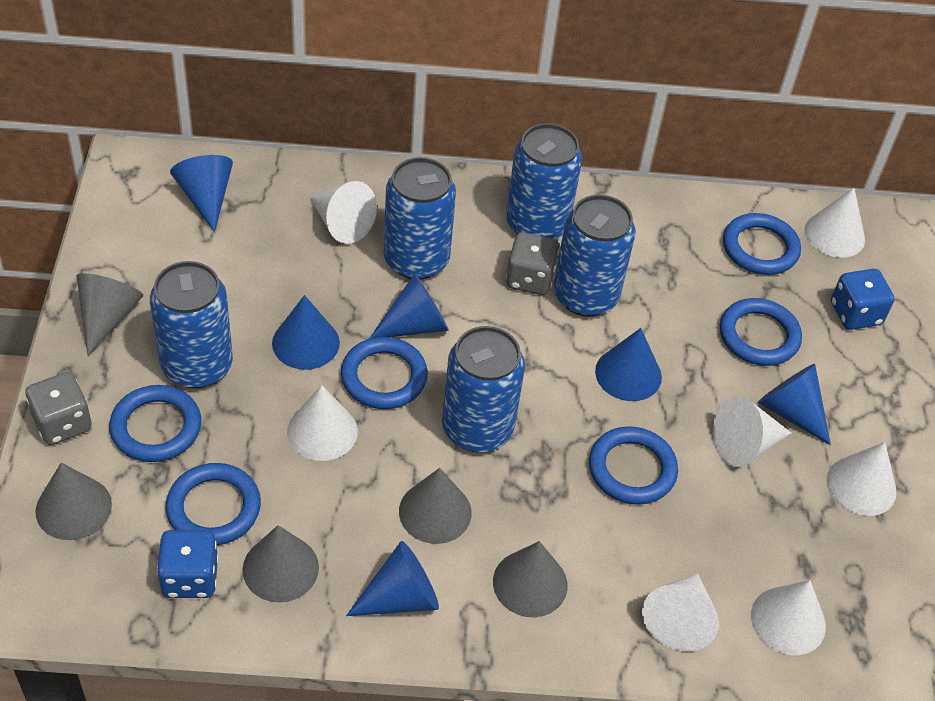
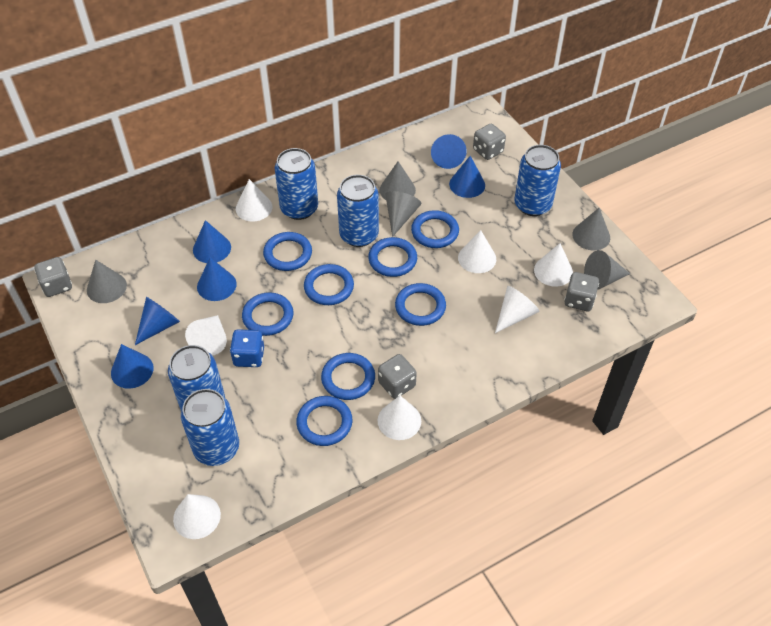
blue dice: [157,530,219,598] [831,269,895,330] = 2 -> [230,329,264,367] = 1
blue ring: [109,385,201,462] [165,463,261,545] [341,337,428,409] [589,426,678,505] [720,298,802,366] [723,213,801,275] = 6 -> [242,293,293,336] [263,232,312,271] [296,396,352,446] [304,264,354,305] [321,353,375,400] [368,237,417,277] [395,283,446,326] [411,210,459,248] = 8
grey dice: [25,372,92,445] [506,232,559,295] = 2 -> [34,257,72,297] [378,354,417,399] [473,124,506,160] [565,272,599,311] = 4

